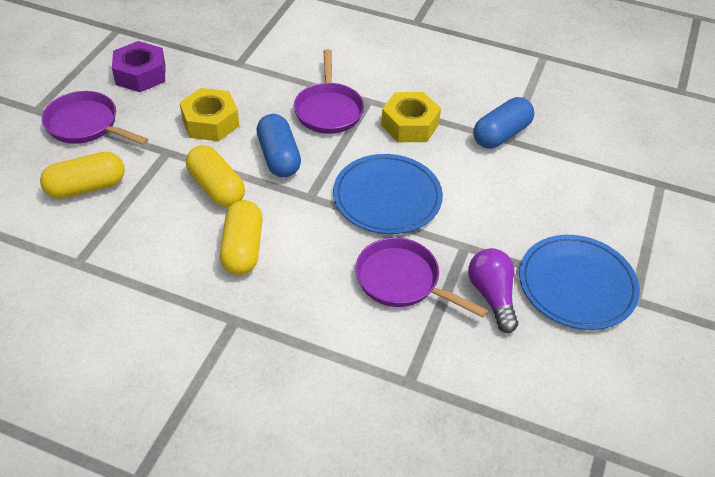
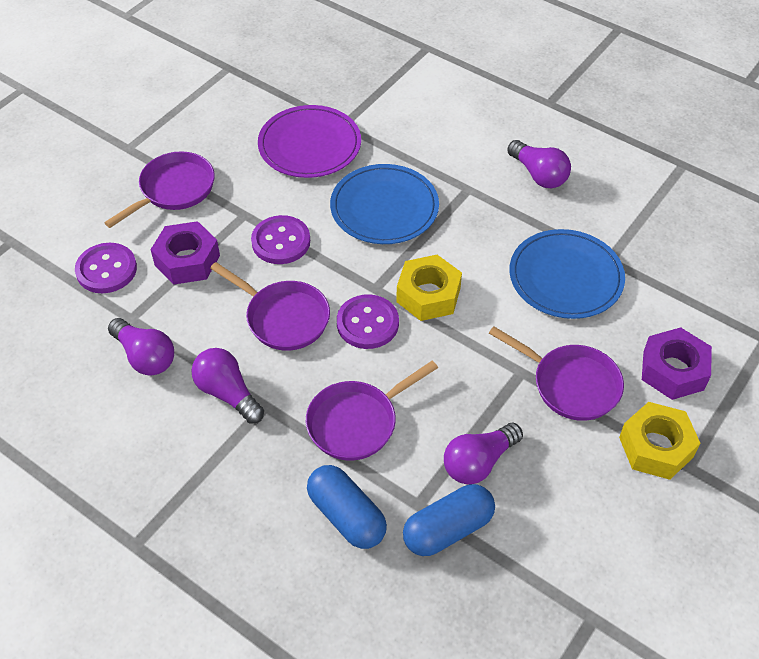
purple button: none = 0 -> [75,243,137,293] [251,215,310,264] [337,294,399,349] = 3
purple light bulb: [468,248,518,333] = 1 -> [108,318,174,376] [191,348,264,424] [444,423,523,485] [507,140,571,188] = 4
purple nut: [112,41,165,92] = 1 -> [150,221,220,285] [642,327,712,400] = 2
purple pan: [42,91,149,145] [294,49,364,134] [355,237,488,317] = 3 -> [104,151,215,228] [210,262,330,351] [306,361,438,461] [489,326,624,421] = 4
purple plate: none = 0 -> [258,105,361,178] = 1
yellow capsule: [40,152,125,199] [186,145,245,208] [220,200,263,275] = 3 -> none = 0

